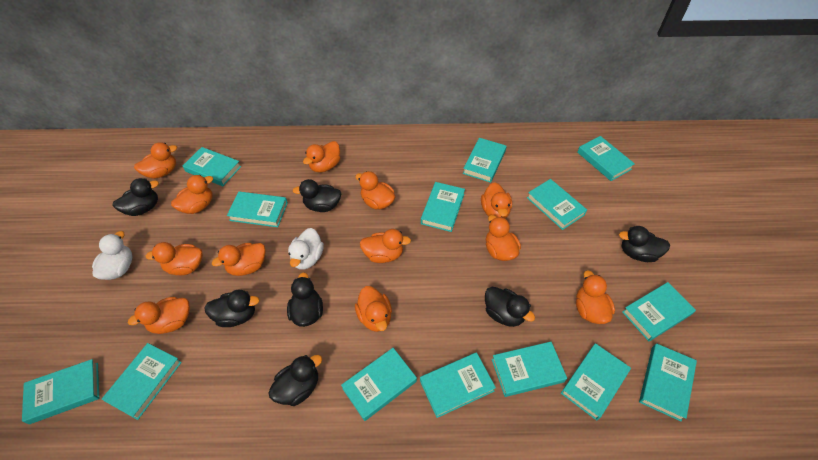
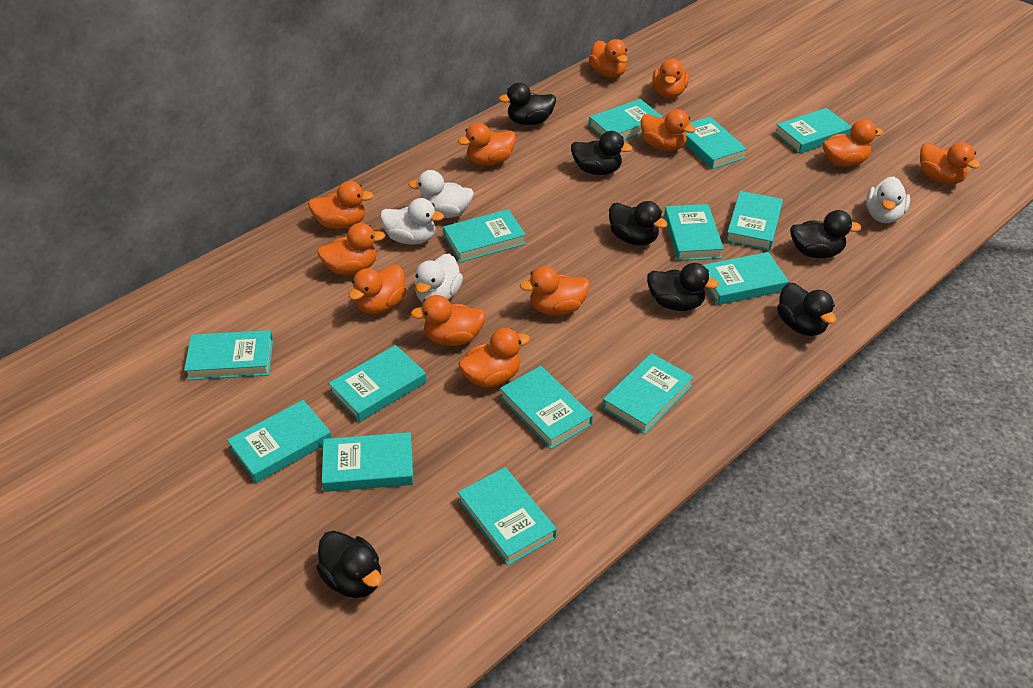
white duck: [92,231,132,280] [288,228,324,270] = 2 -> [380,198,444,245] [408,170,474,218] [415,254,463,303] [866,176,910,223] = 4

